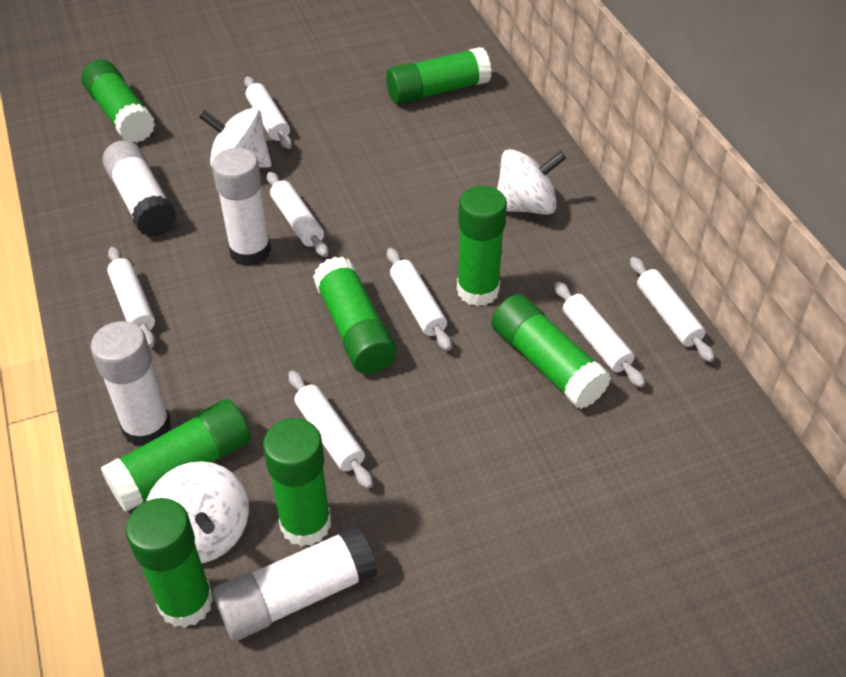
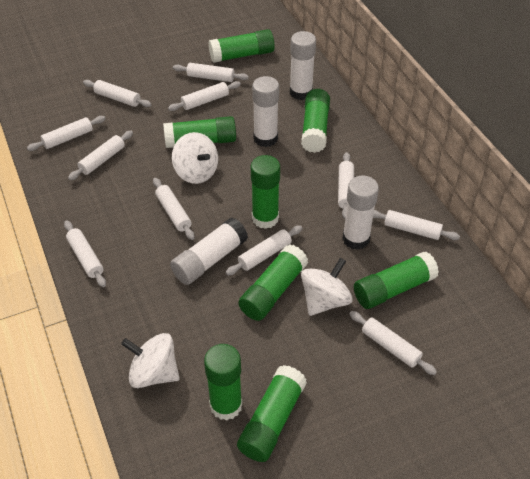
white rolling pin: [107,247,155,348] [244,77,292,149] [267,172,328,257] [288,371,373,489] [387,248,451,351] [554,282,645,387] [630,257,715,362] = 7 -> [27,116,106,151] [64,221,106,287] [68,131,133,180] [83,80,152,107] [153,178,194,240] [168,81,241,111] [173,63,249,82] [226,225,302,275] [338,152,354,219] [349,311,437,375] [373,210,460,240] = 11

